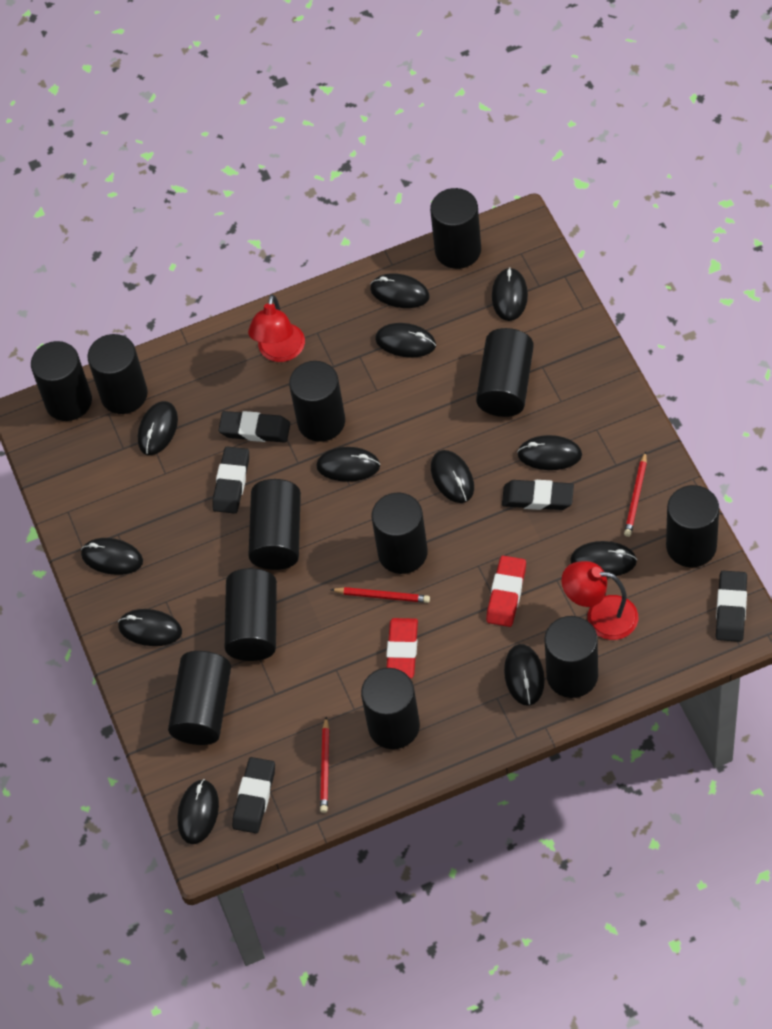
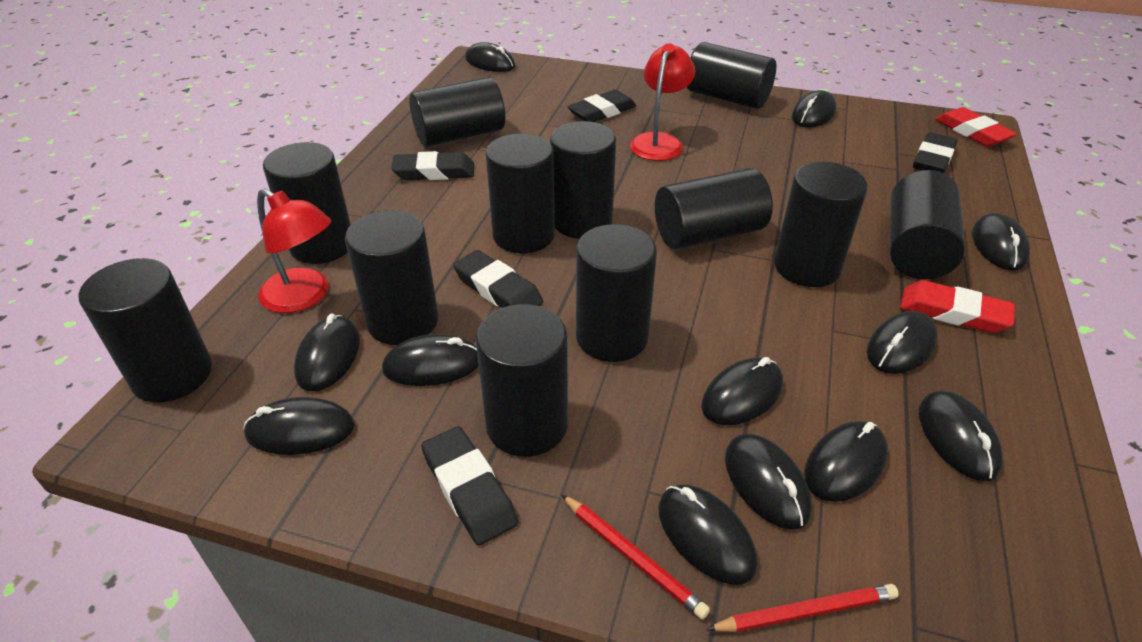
red pencil: [320,717,330,813] [330,587,430,603] [624,451,647,537] = 3 -> [561,494,710,619] [706,584,899,632] = 2

